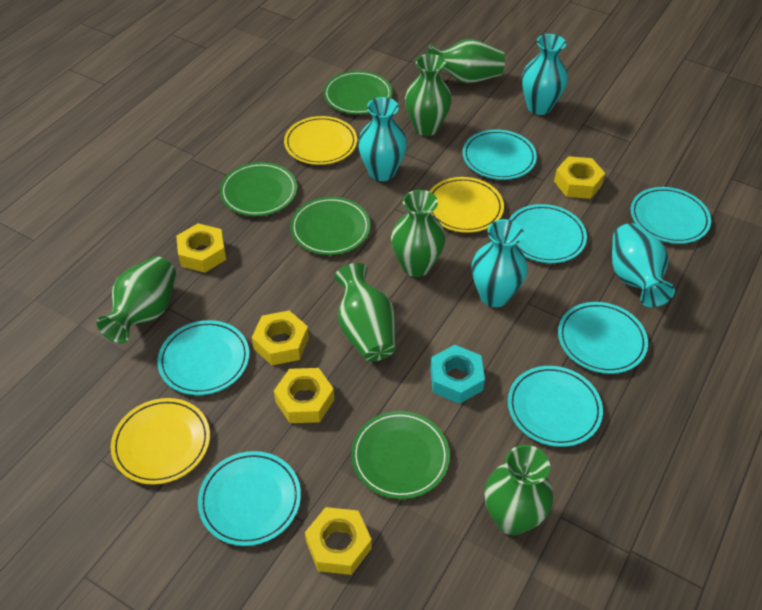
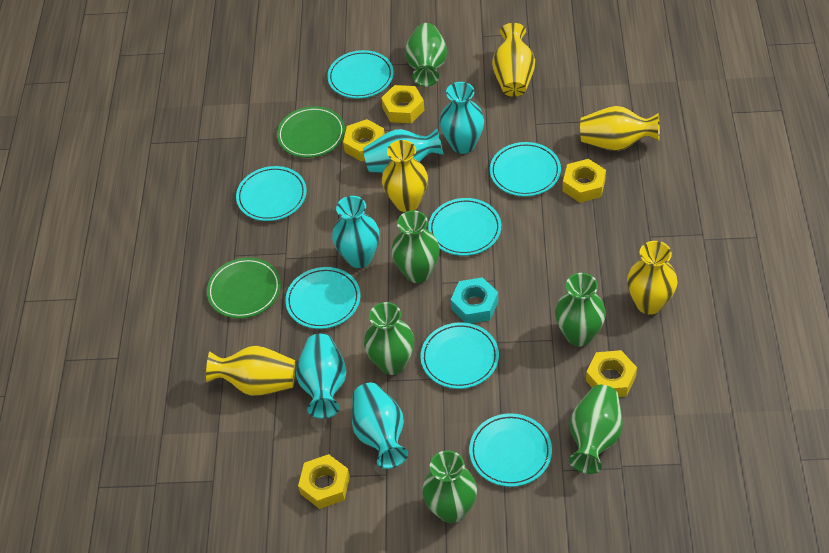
green plate: [220,162,297,216] [290,197,370,255] [323,71,393,114] [351,411,450,499] = 4 -> [207,257,281,319] [277,106,345,158] = 2
turquoise vase: [358,97,407,181] [471,219,528,307] [522,34,568,115] [612,223,675,307] = 4 -> [296,334,347,419] [332,196,380,268] [352,383,408,469] [363,128,444,173] [439,82,484,154] = 5
yellow plate: [111,398,210,485] [284,116,357,165] [429,177,504,233] = 3 -> none = 0
yellow vase: none = 0 -> [206,346,296,396] [382,140,428,212] [492,23,535,97] [580,106,660,151] [627,241,678,315] = 5

